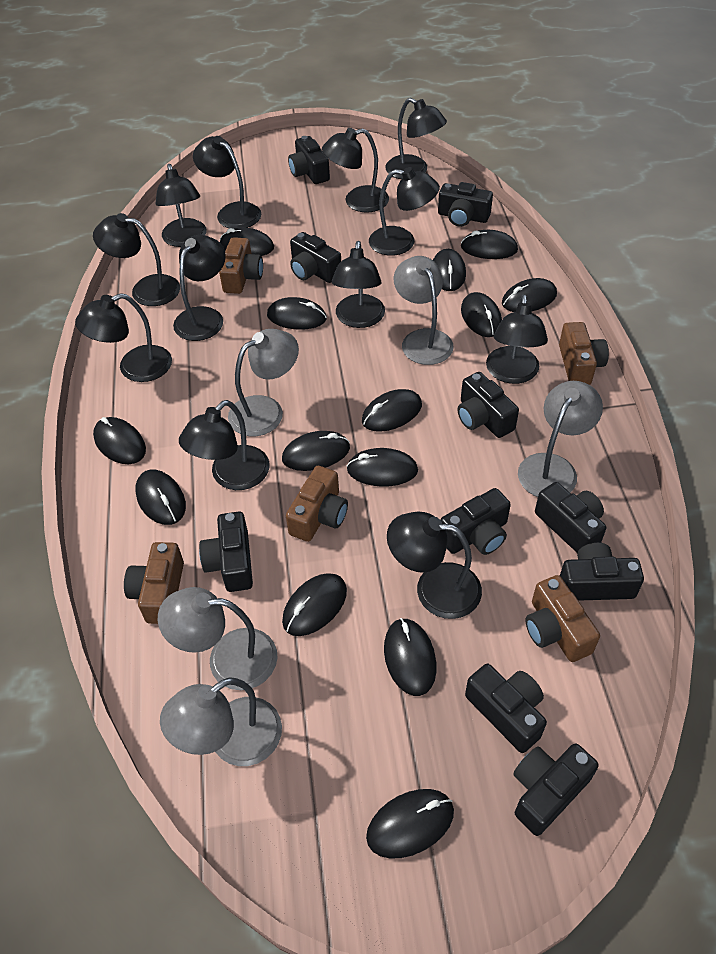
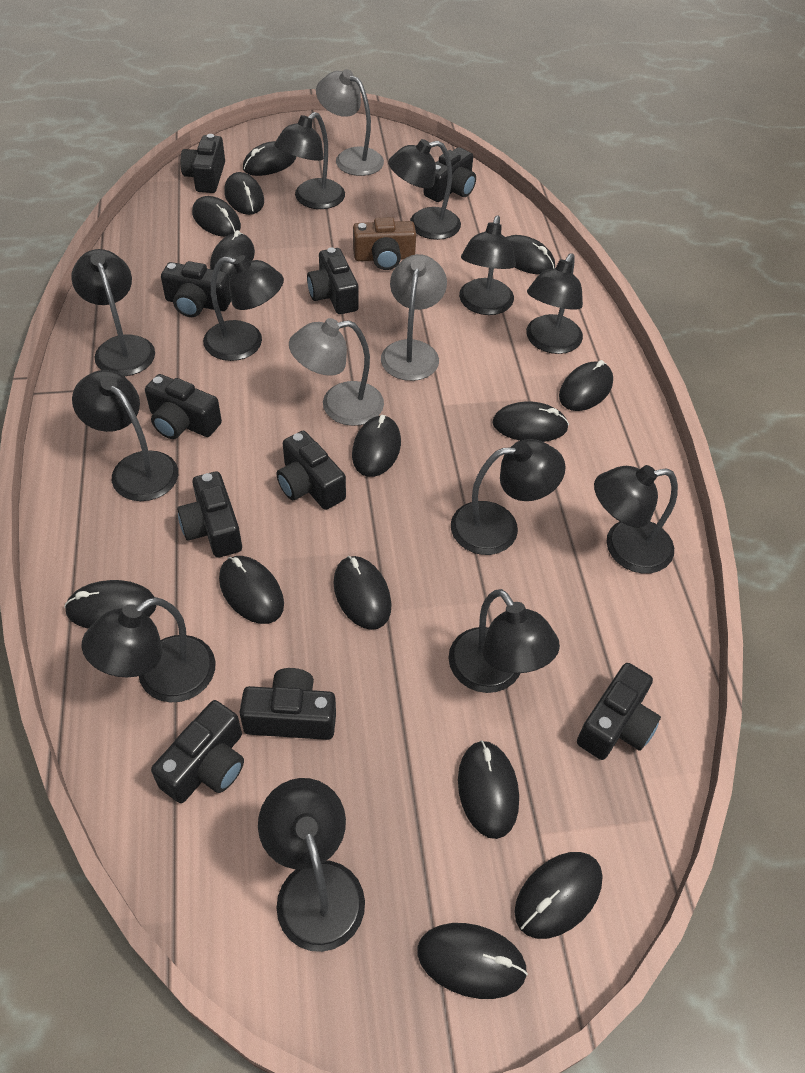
brown camera: [124,542,184,624] [219,237,263,294] [286,466,348,542] [525,575,600,662] [559,322,609,385] = 5 -> [353,217,416,270] = 1
grey lamp: [158,587,278,690] [160,677,282,766] [228,329,299,436] [394,256,454,365] [518,381,603,497] = 5 -> [289,318,384,426] [316,69,384,176] [381,254,447,381] = 3

